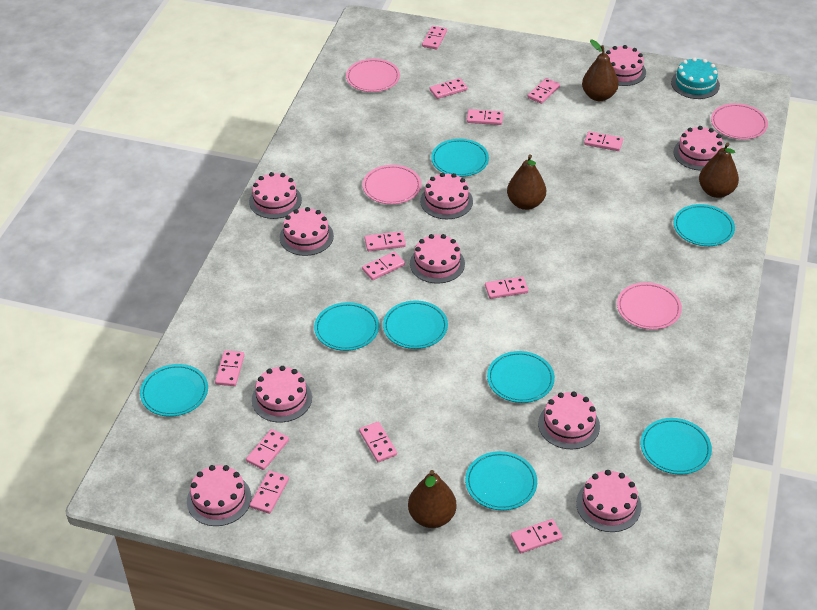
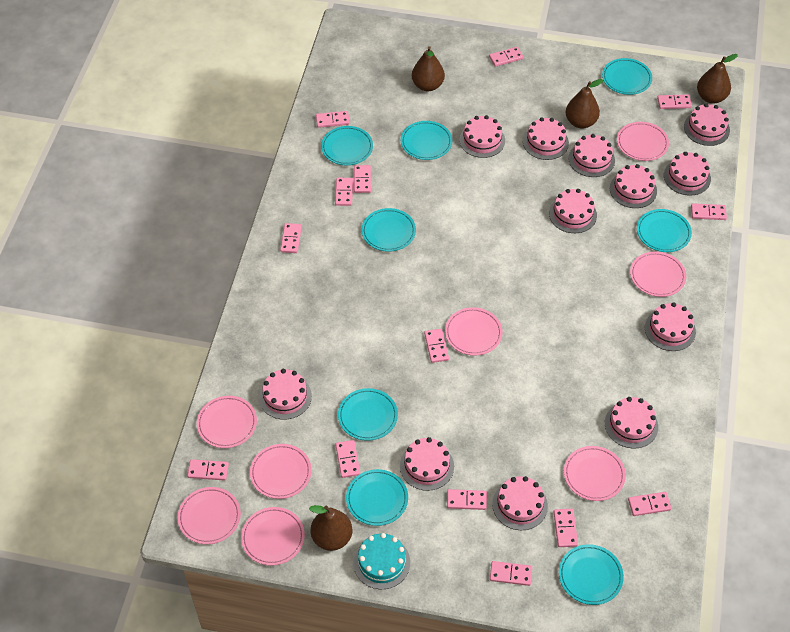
pink cake: [187,465,251,526] [249,172,302,219] [252,366,312,422] [280,207,334,256] [410,234,465,284] [420,173,473,219] [538,392,600,449] [576,470,641,532] [605,45,646,86] [674,126,723,171] = 10 -> [259,369,312,420] [400,437,454,491] [459,115,505,158] [492,476,548,530] [523,117,569,160] [549,189,597,233] [568,134,615,177] [605,397,658,449] [610,164,657,208] [645,303,696,351] [664,152,711,196] [684,103,730,146] = 12
pink domino: [215,350,245,386] [246,429,289,470] [250,470,289,514] [359,422,397,462] [362,251,405,280] [365,231,406,251] [422,26,447,50] [430,78,467,99] [467,109,503,125] [485,277,528,299] [511,519,563,553] [527,78,560,104] [584,131,623,151] = 13 -> [187,459,229,481] [280,223,302,253] [316,111,350,128] [335,178,353,206] [335,440,360,478] [354,165,371,193] [424,329,449,363] [447,489,487,510] [489,47,523,67] [490,561,532,586] [554,509,578,547] [628,492,672,516] [657,94,692,109] [691,203,727,220] = 14
pink plate: [346,59,400,92] [363,165,421,204] [617,282,682,330] [711,103,768,139] = 4 -> [178,487,241,544] [197,396,257,448] [241,507,305,566] [250,444,312,499] [445,307,502,356] [564,446,626,501] [617,122,669,161] [630,251,686,297] = 8

